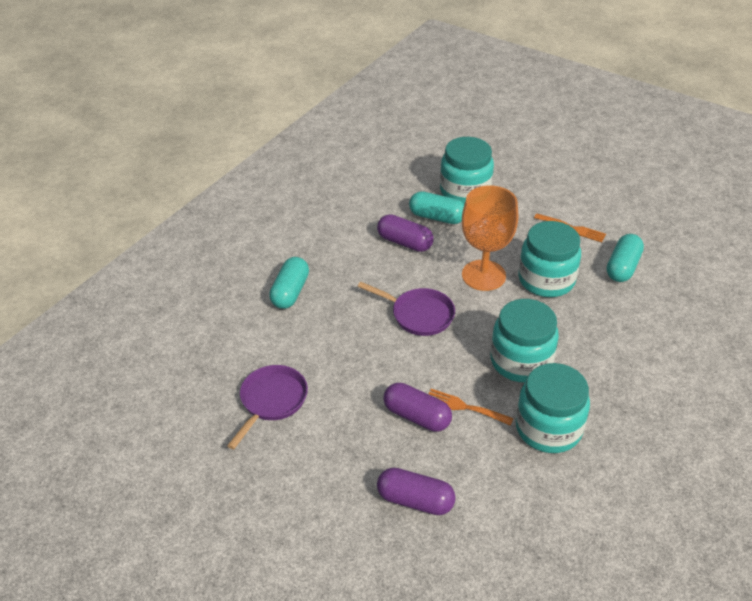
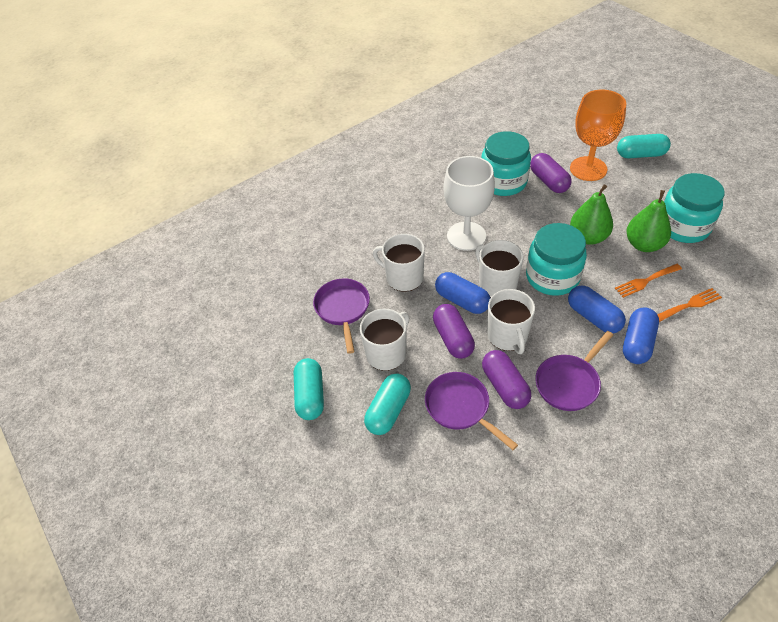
blue capsule: none = 0 -> [435,272,490,314] [568,285,626,333] [623,307,659,364] = 3
green pear: none = 0 -> [570,184,613,245] [626,190,671,252] = 2
purple pan: [227,365,308,449] [357,282,455,336] = 2 -> [313,279,370,354] [425,372,518,450] [535,331,613,411] = 3
turquoise jar: [440,137,494,205] [490,299,559,383] [516,363,590,453] [518,221,581,297] = 4 -> [482,131,531,196] [526,223,587,296] [664,173,725,243] = 3
white goblet: none = 0 -> [443,156,495,251] = 1
white mug: none = 0 -> [360,308,409,371] [373,234,425,292] [475,240,523,297] [487,289,535,354] = 4

